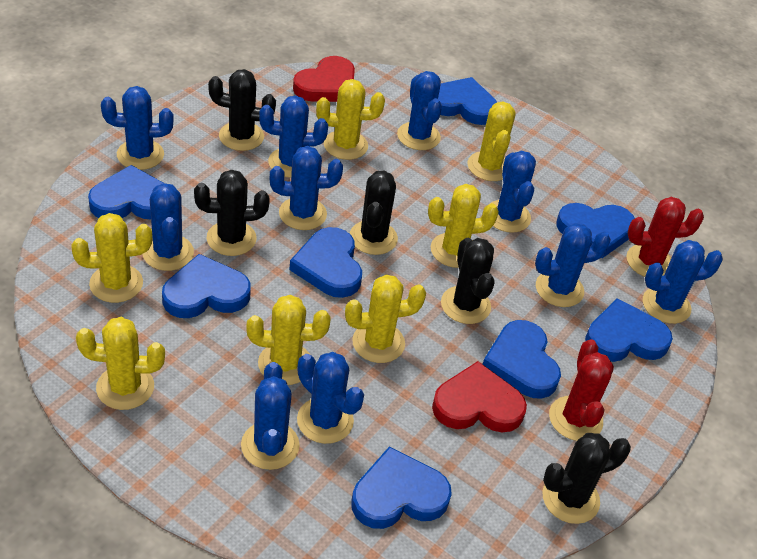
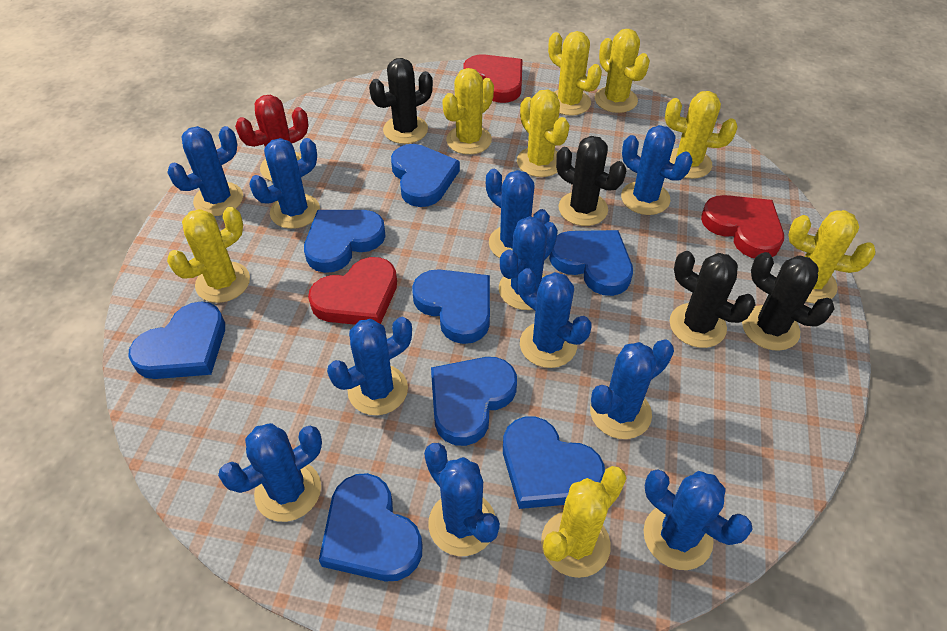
black cactus: [194,170,270,256] [208,69,276,151] [350,171,398,255] [441,238,495,324] [542,433,631,524] = 5 -> [369,58,433,144] [556,136,626,226] [670,251,756,348] [742,252,835,351] = 4
blue cactus: [101,86,174,170] [142,183,194,271] [241,362,300,470] [259,95,328,178] [270,146,343,230] [297,352,364,444] [397,71,442,150] [488,151,536,233] [535,223,611,307] [643,240,723,324] = 10 -> [167,126,243,216] [218,423,322,522] [249,138,320,229] [327,317,412,415] [424,443,500,556] [486,169,550,258] [499,216,558,310] [518,268,592,368] [590,339,674,439] [621,125,692,215] [644,469,753,570] = 11
red cactus: [549,339,614,441] [627,197,704,277] = 2 -> [235,95,309,181] = 1
red heart: [293,56,355,102] [432,361,527,432] = 2 -> [308,257,397,325] [463,54,523,103] [701,195,784,258] = 3
yellow cactus: [71,213,152,303] [76,317,165,410] [246,295,331,385] [316,79,385,160] [345,274,426,363] [428,184,499,268] [468,101,516,181] = 7 -> [167,207,250,303] [442,68,494,155] [517,90,570,177] [541,466,626,578] [548,31,602,116] [595,29,650,113] [665,91,737,179] [789,210,875,303] = 8

